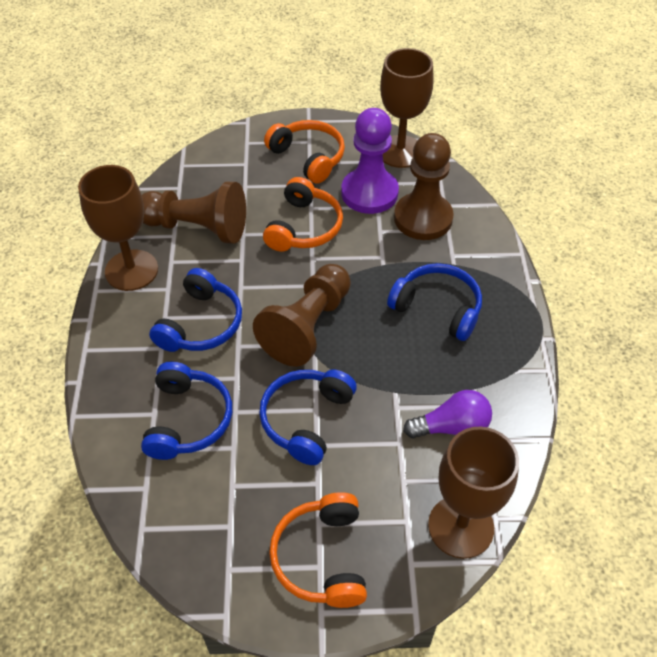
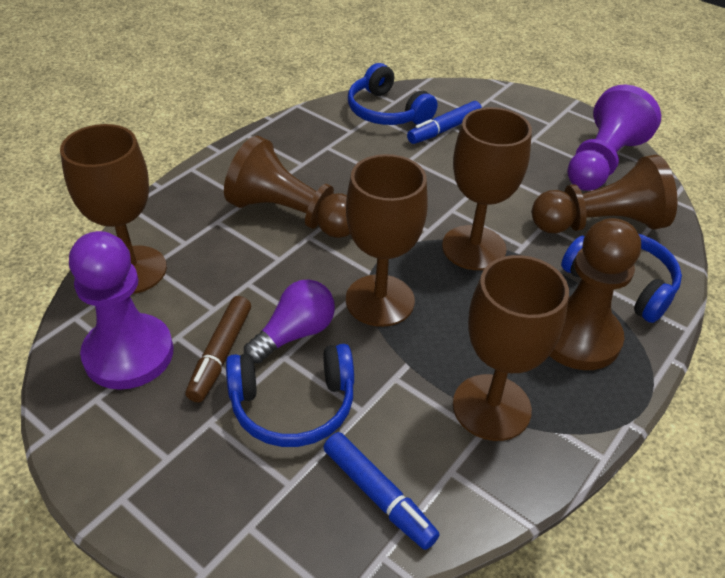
blue headphones: [141,362,232,460] [149,268,242,352] [259,369,357,465] [387,263,482,341] = 4 -> [226,344,354,447] [348,63,437,125] [561,234,682,323] = 3
blue marker: none = 0 -> [323,432,440,550] [407,101,482,144] = 2
brown goblet: [78,165,158,291] [380,48,433,168] [428,426,519,559] = 3 -> [60,124,167,294] [346,154,428,327] [442,107,532,270] [453,255,569,441] = 4
brown marker: none = 0 -> [185,296,251,403] = 1
orange headphones: [263,177,343,252] [264,120,345,184] [269,492,367,608] = 3 -> none = 0
purple pawn: [341,108,399,214] = 1 -> [69,231,174,390] [567,85,661,191] = 2

